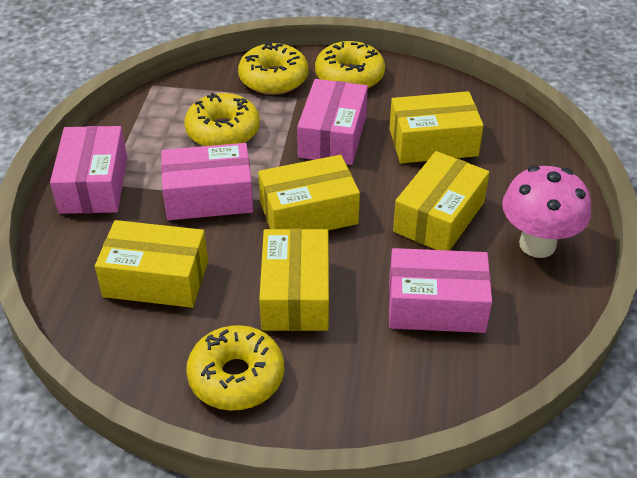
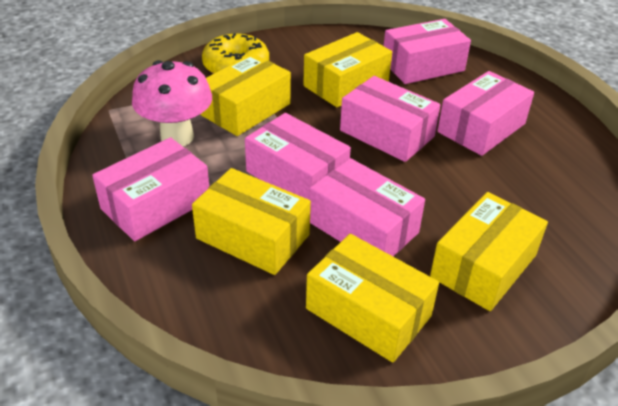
pink box: [50,126,127,214] [161,143,254,220] [297,79,368,165] [389,248,492,333] = 4 -> [92,137,209,241] [245,113,351,200] [309,158,425,256] [340,76,440,162] [384,19,471,84] [437,71,534,156] = 6
yellow donut: [184,93,260,146] [186,325,284,411] [238,42,309,95] [315,41,385,88] = 4 -> [202,34,269,74] = 1

